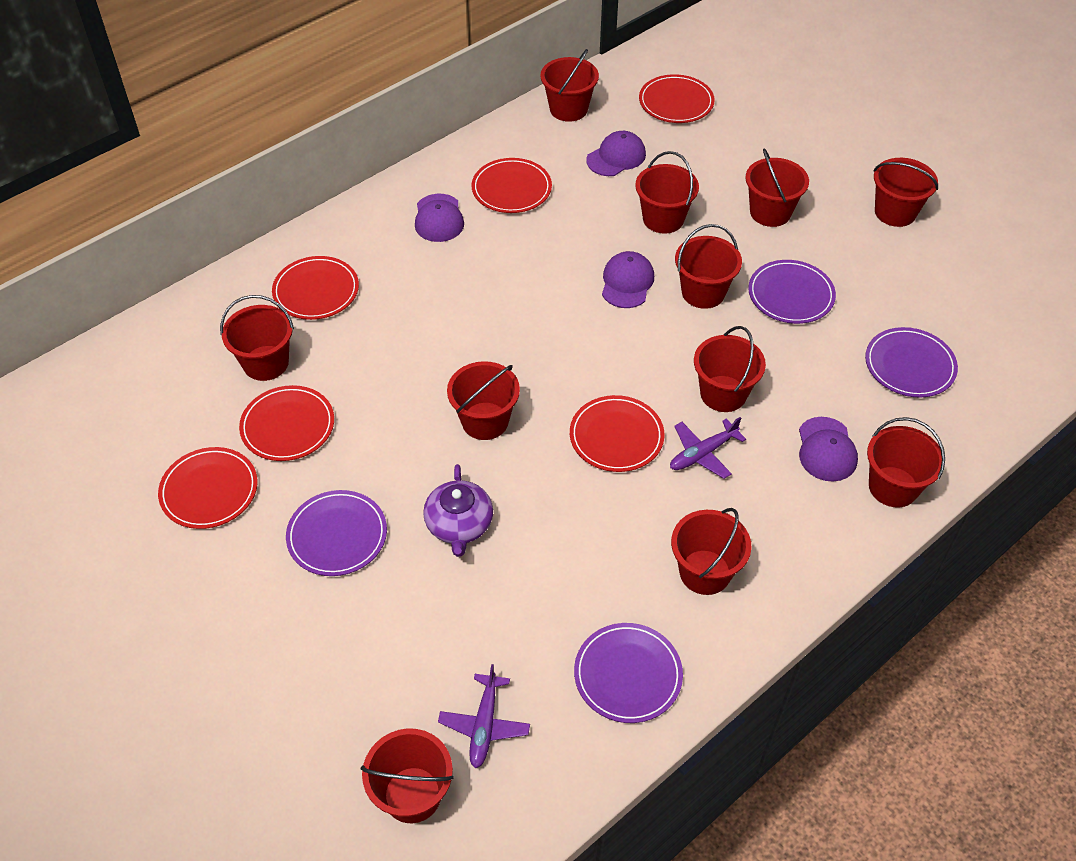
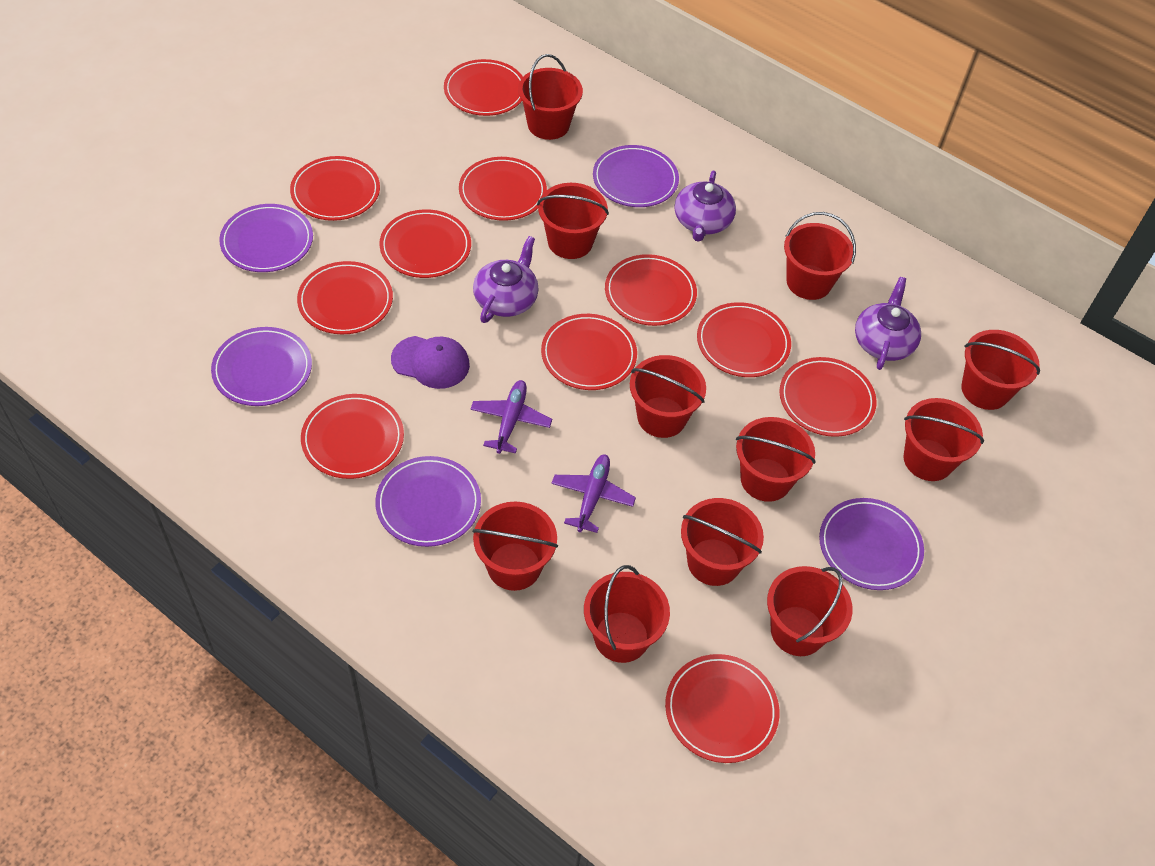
purple cap: [415,194,464,242] [586,131,646,176] [602,251,654,308] [799,417,858,481] = 4 -> [391,336,470,389] = 1
purple plate: [286,490,387,576] [574,623,683,723] [748,260,836,324] [865,327,958,398] = 4 -> [211,327,312,406] [219,204,313,272] [375,456,481,547] [593,145,679,207] [819,498,924,590] = 5
purple teapot: [423,464,493,557] = 1 -> [473,236,539,323] [675,171,736,242] [855,277,921,370] = 3
red plate: [158,447,258,529] [239,385,334,461] [272,256,359,320] [472,158,552,213] [570,395,665,472] [639,74,715,123] = 6 -> [290,156,380,221] [297,261,393,334] [301,394,404,479] [379,209,471,278] [444,59,523,116] [459,157,547,221] [541,314,637,390] [605,254,697,326] [665,654,779,763] [697,302,791,377] [779,357,877,437] = 11

